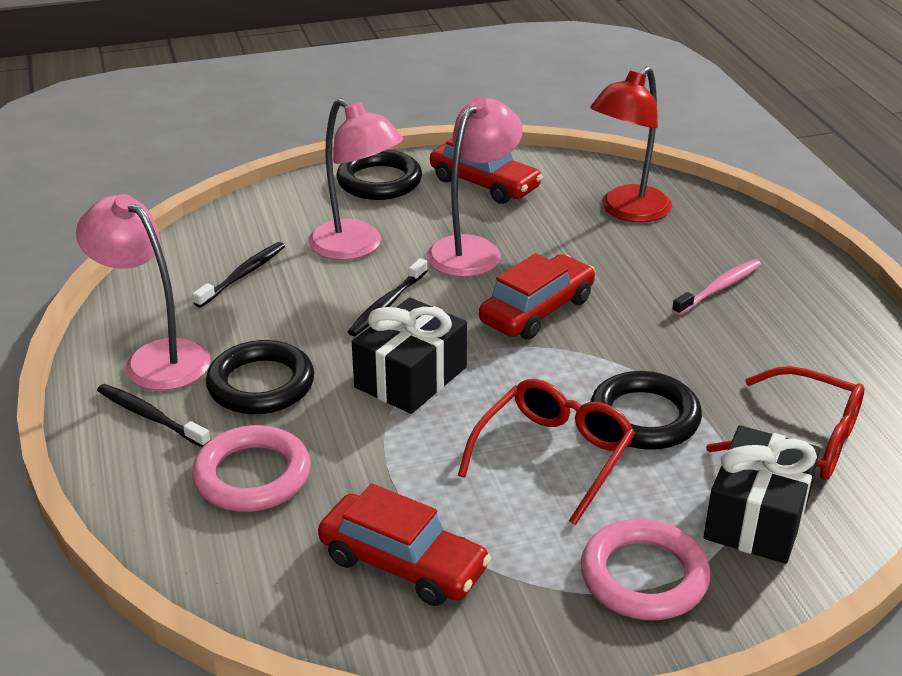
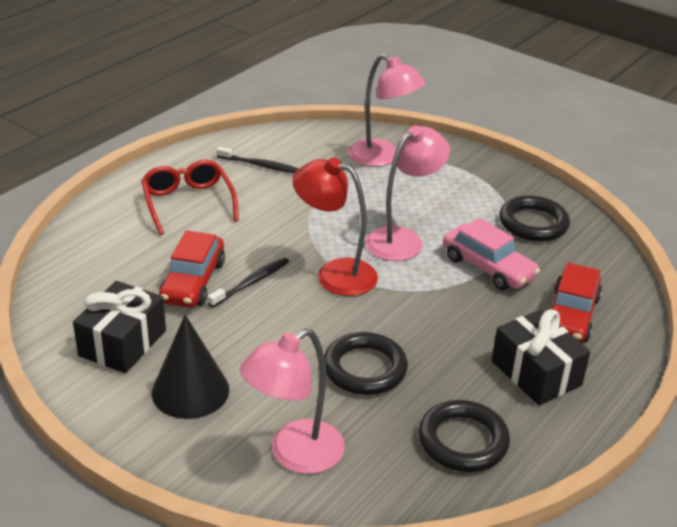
black cone: none = 0 -> [152,315,229,419] = 1
black toothbrush: [97,384,210,447] [193,242,285,308] [347,258,428,336] = 3 -> [208,257,289,308] [217,147,299,173] = 2
pink car: none = 0 -> [443,218,540,290] = 1
pink ring: [192,425,311,512] [581,519,711,620] = 2 -> none = 0
pink toothbrush: [672,259,761,315] = 1 -> none = 0
red car: [318,483,491,606] [430,138,543,204] [479,253,595,340] = 3 -> [159,230,225,308] [551,263,602,343] = 2
red glasses: [458,379,635,525] [706,366,865,480] = 2 -> [141,160,239,235] = 1

